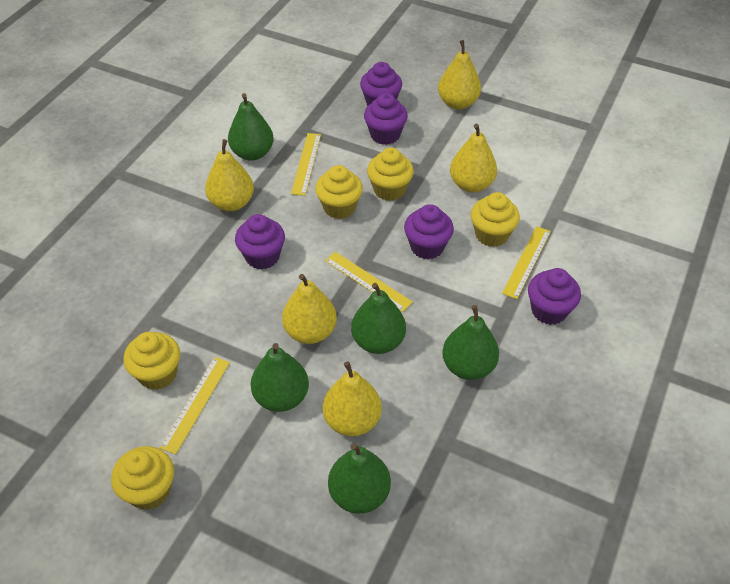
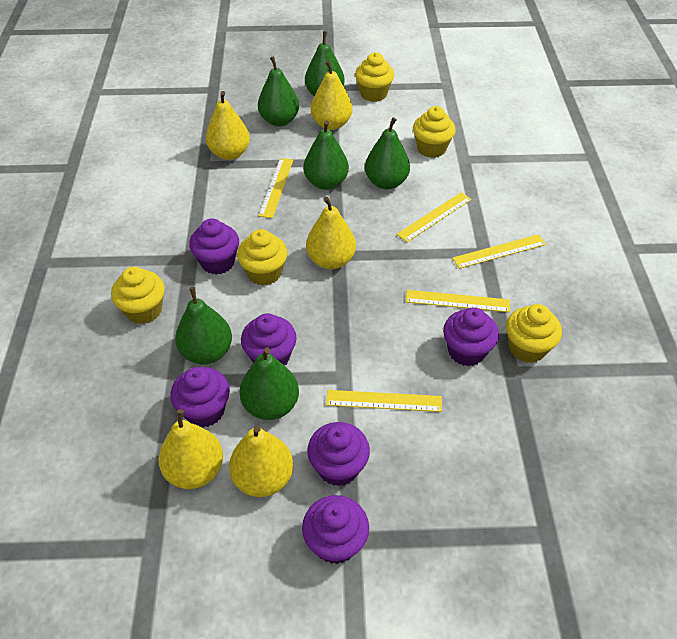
green pear: [228,93,274,161] [251,343,309,412] [328,443,391,514] [351,283,406,354] [442,305,499,380] = 5 -> [175,287,232,364] [239,347,299,420] [258,56,299,126] [303,120,349,190] [305,31,345,96] [365,117,410,189] = 6
purple cupcake: [235,214,285,269] [360,62,402,106] [364,93,408,145] [404,204,454,259] [528,268,581,325] = 5 -> [170,367,230,427] [189,219,239,275] [241,313,297,366] [302,495,369,564] [307,422,370,486] [443,307,499,366] = 6
yellow ruler: [160,357,230,454] [291,133,321,196] [325,252,413,312] [502,226,551,299] = 4 -> [259,158,293,218] [326,390,442,412] [397,192,472,242] [406,290,510,312] [453,234,546,269] = 5

